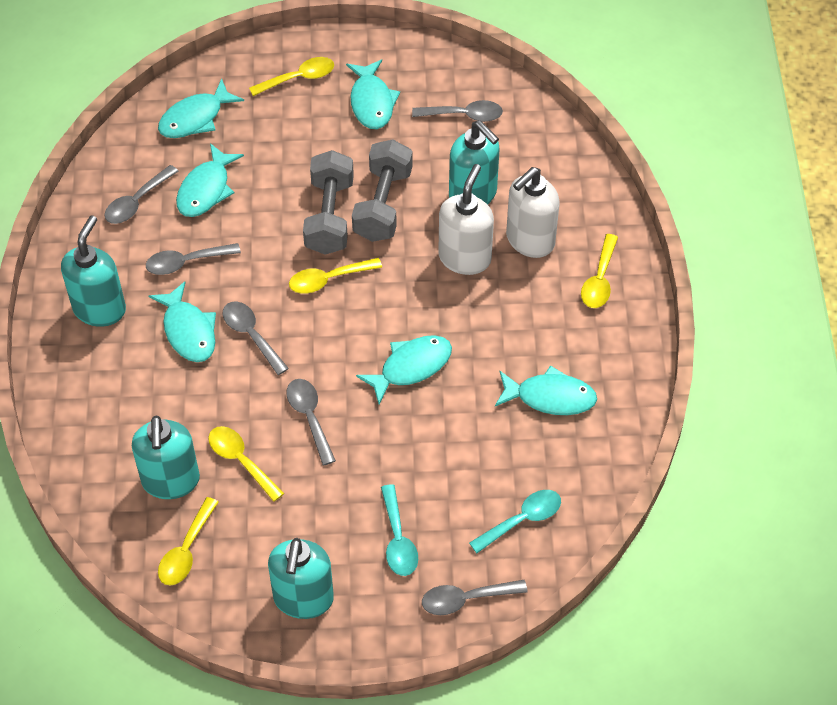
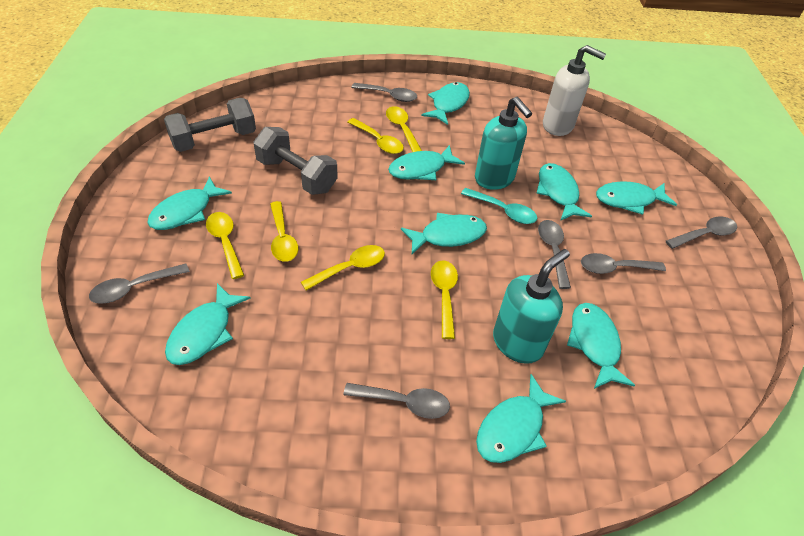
turquoise fish: [149,281,216,362] [158,79,244,138] [176,143,244,217] [346,59,400,129] [356,335,452,404] [495,365,597,415] = 6 -> [147,176,232,230] [165,283,250,365] [388,145,465,180] [401,213,487,254] [422,82,470,125] [476,374,566,463] [536,163,592,221] [567,303,635,389] [596,181,677,215] = 9
turquoise soap dispenser: [61,215,126,327] [132,416,200,499] [268,538,334,619] [449,121,499,205] = 4 -> [475,97,532,190] [493,249,570,364] = 2
turquoise spoon: [381,484,418,576] [469,490,561,553] = 2 -> [461,188,537,224] = 1
white soap dispenser: [438,164,494,275] [506,167,560,258] = 2 -> [543,45,606,136] = 1
yellow spoon: [158,497,219,586] [208,426,284,502] [249,57,334,96] [289,258,382,294] [581,234,618,308] = 5 -> [206,212,244,279] [270,201,298,262] [301,245,385,290] [348,118,404,154] [386,106,422,152] [431,260,458,339] = 6

